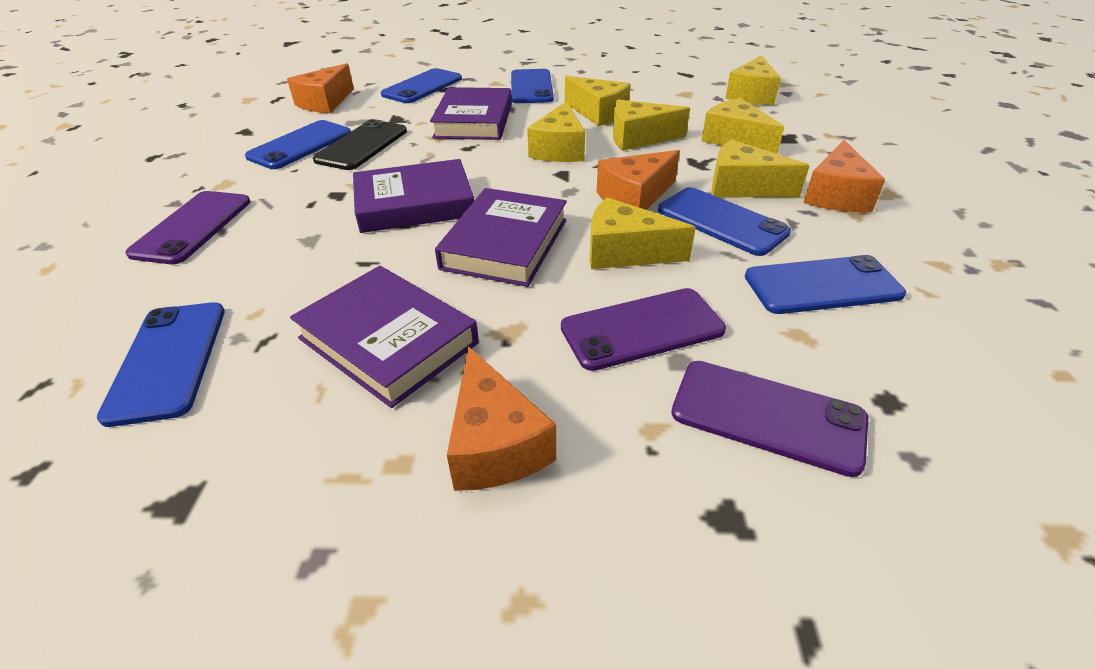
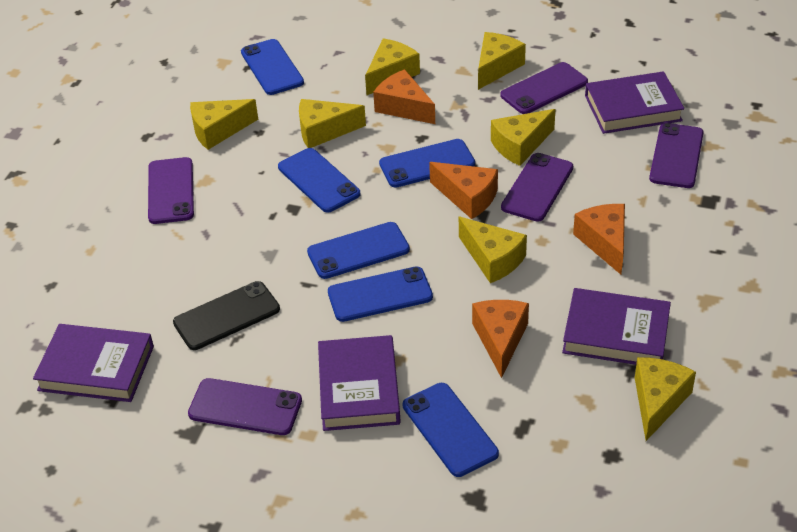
purple phone: [125,191,250,264] [561,288,726,371] [671,361,868,477] = 3 -> [148,157,194,224] [188,378,302,435] [500,62,588,114] [501,153,573,222] [649,123,704,188] = 5

